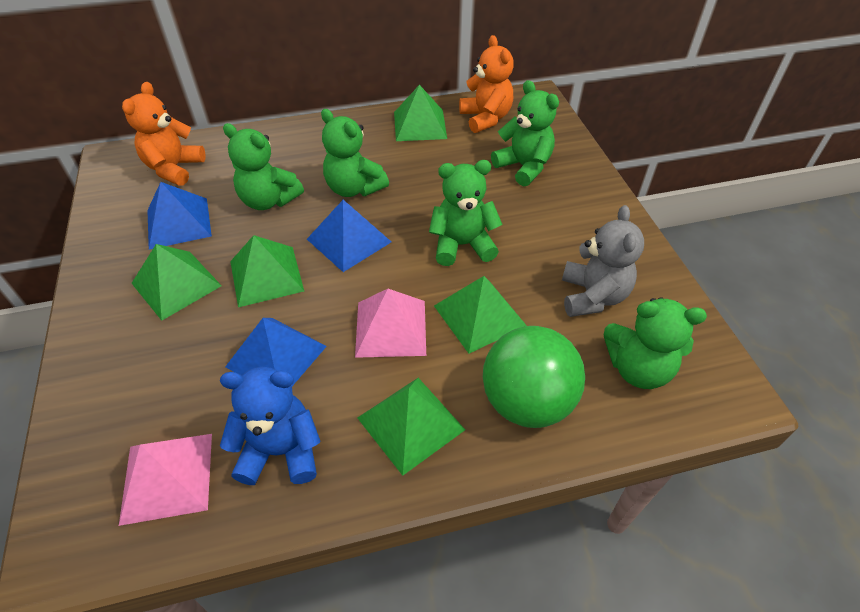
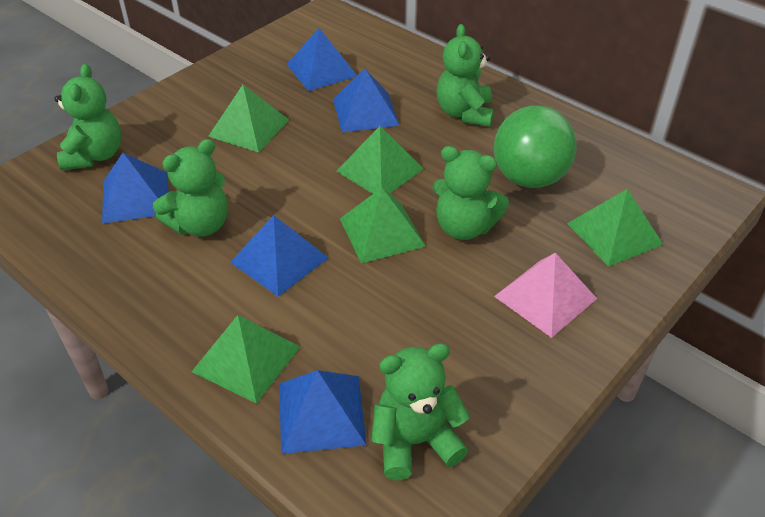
blue pyramid: [147,182,212,250] [225,318,327,386] [307,200,391,272] = 3 -> [102,153,169,224] [230,215,328,297] [279,370,366,454] [286,28,357,91] [333,69,400,133] = 5
blue teddy bear: [220,367,321,485] = 1 -> none = 0
grey teddy bear: [562,205,644,317] = 1 -> none = 0
orange teddy bear: [122,82,205,186] [459,35,514,133] = 2 -> none = 0
pink pyramid: [119,434,212,526] [355,289,426,358] = 2 -> [494,253,597,338] = 1

